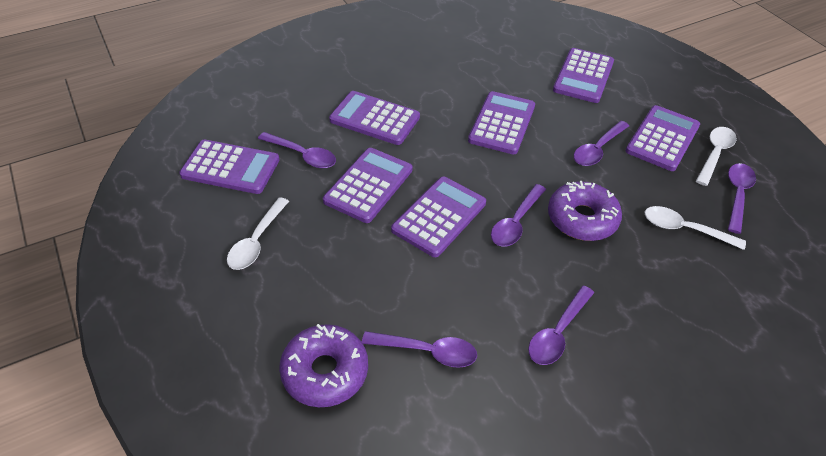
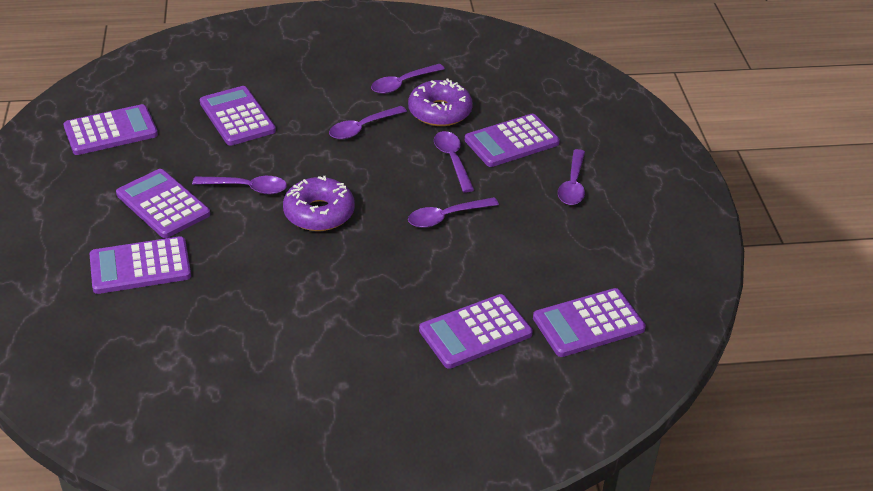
white spoon: [227,197,289,270] [645,206,746,250] [696,127,737,186] = 3 -> none = 0

